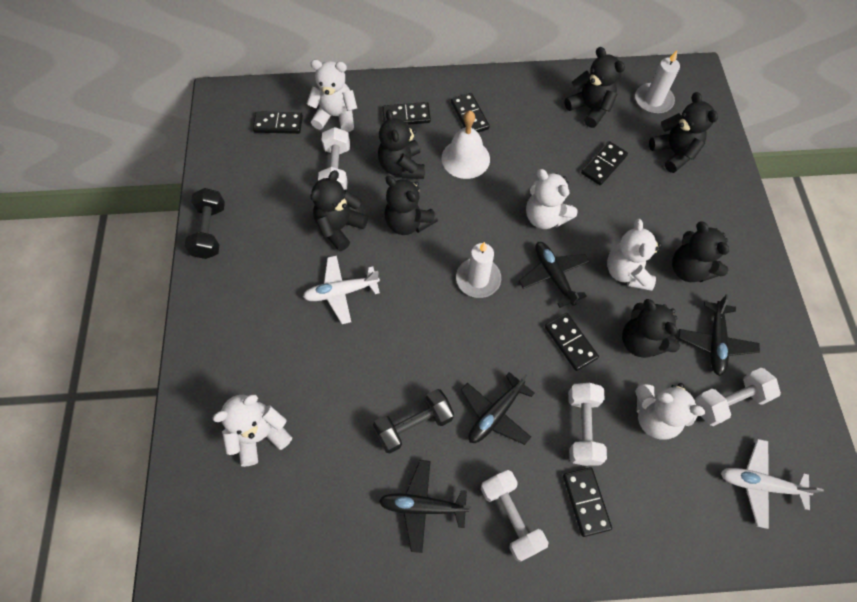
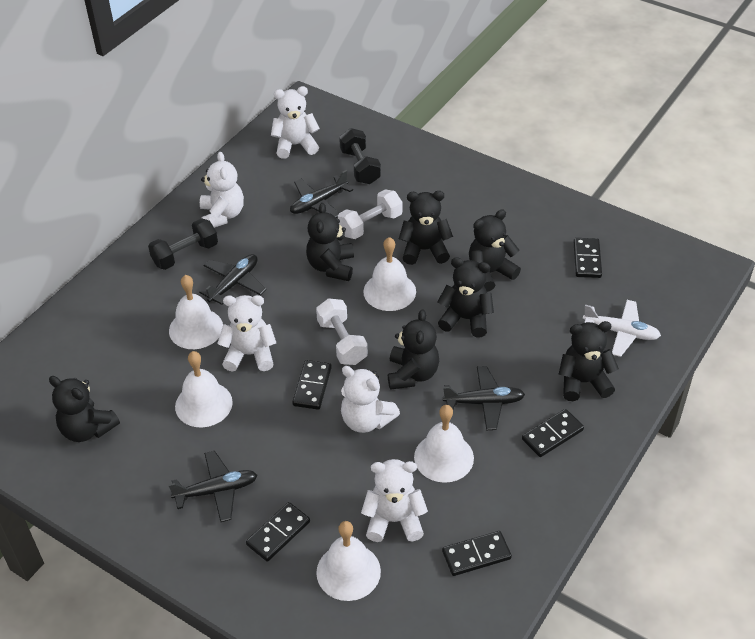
black domino: [253,111,303,134] [382,102,431,125] [451,93,490,132] [545,313,599,371] [563,467,612,537] [581,141,628,185] = 6 -> [246,502,310,562] [292,360,332,410] [442,531,512,576] [522,409,584,457] [574,238,602,278] = 5
white bell: [442,111,490,179] = 1 -> [169,275,223,349] [175,351,233,427] [316,521,381,601] [363,237,416,311] [414,405,474,483] = 5
white candle: [456,242,501,298] [635,50,680,114] = 2 -> none = 0
white dumbbell: [318,127,350,190] [481,470,549,562] [568,383,607,466] [695,368,781,426] = 4 -> [316,298,368,365] [338,189,402,239] = 2
white plane: [303,255,380,324] [721,439,824,529] = 2 -> [583,300,661,357] = 1

